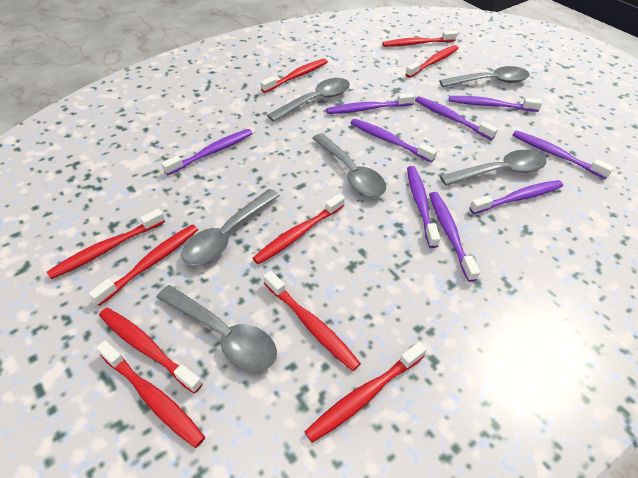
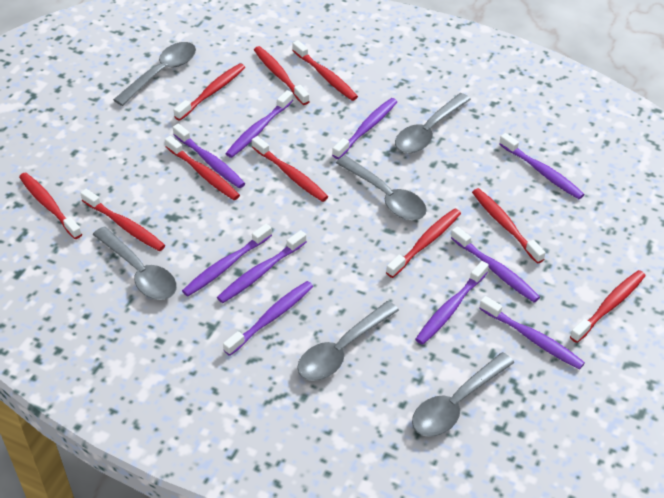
purple toothbrush: [161,129,253,175] [326,93,415,114] [351,119,437,162] [407,166,440,248] [415,96,498,140] [429,192,480,282] [449,96,542,112] [469,180,563,214] [513,130,614,179] = 9 -> [173,124,245,188] [182,224,272,296] [217,230,307,303] [223,281,313,356] [225,90,293,158] [332,98,397,159] [415,261,489,345] [451,226,540,303] [479,296,585,370] [499,133,584,199] = 10

